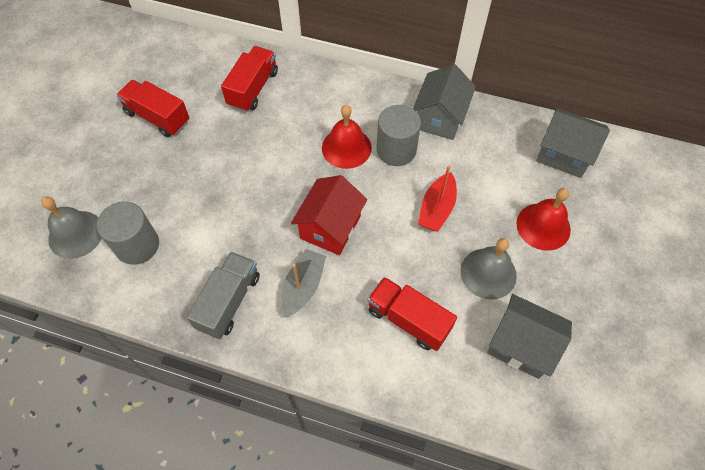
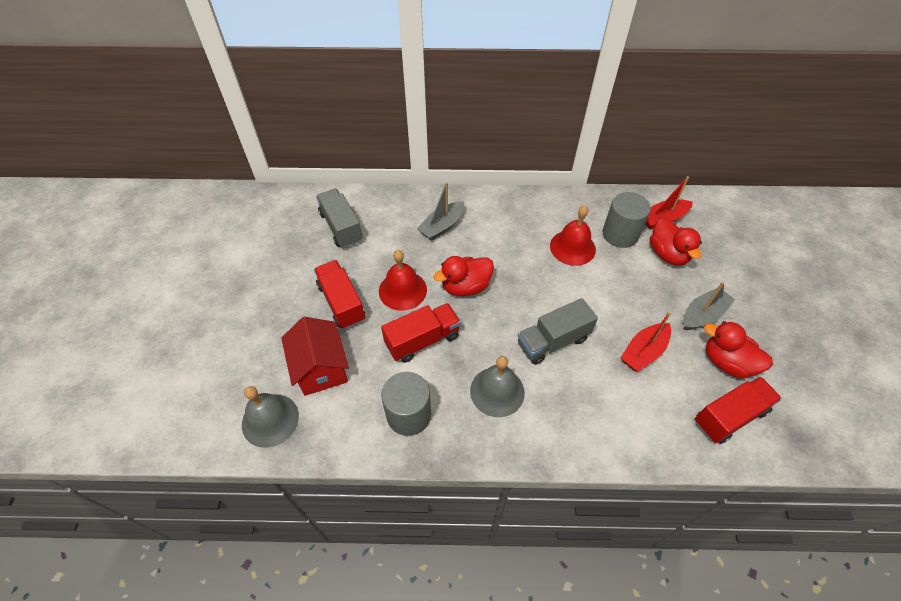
grey boat: [281,249,326,318] = 1 -> [417,182,464,241] [683,282,735,330] = 2
grey house: [413,64,476,140] [487,294,572,379] [536,108,610,178] = 3 -> none = 0
grey truck: [187,252,260,339] = 1 -> [316,189,362,248] [518,298,598,365] = 2
red boat: [418,165,457,231] = 1 -> [621,312,671,372] [645,176,693,229] = 2
red duck: none = 0 -> [433,256,494,296] [650,218,702,266] [704,321,773,379] = 3

